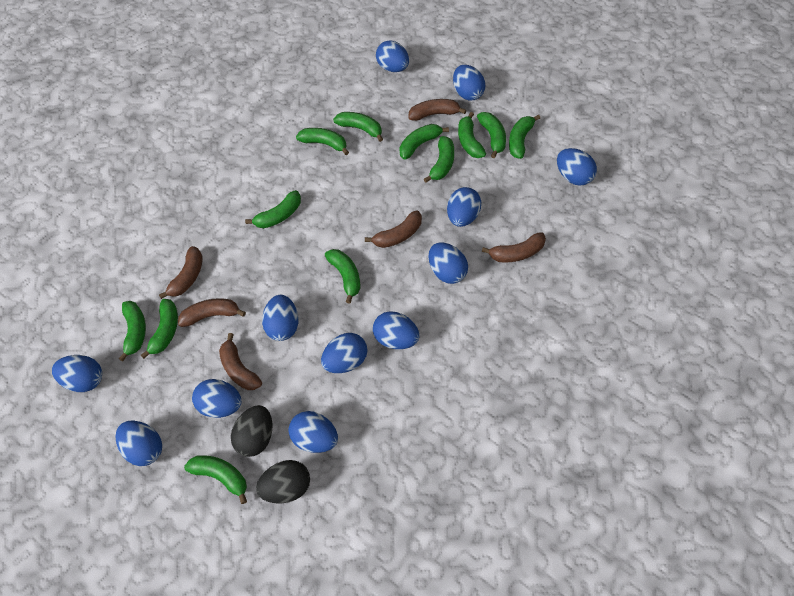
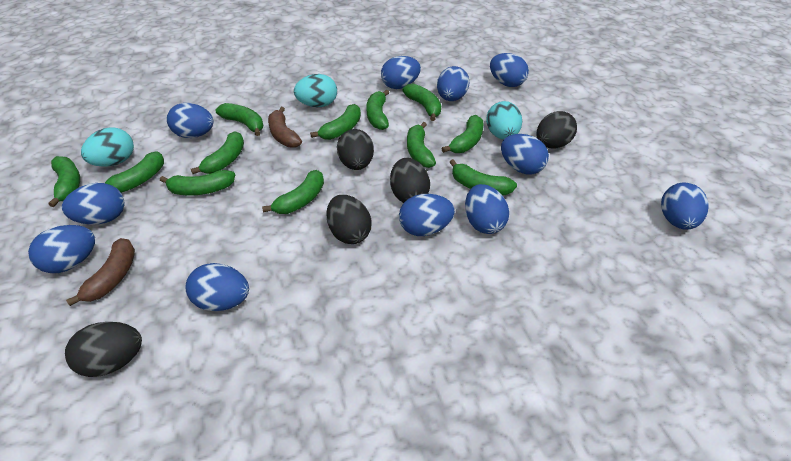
black egg: [231,405,272,457] [256,460,310,503] = 2 -> [65,322,142,377] [326,195,372,244] [337,129,374,170] [390,158,430,203] [537,111,577,148] = 5
blue egg: [52,355,102,392] [115,420,162,466] [192,379,241,418] [262,295,298,341] [288,411,338,453] [321,333,367,373] [373,311,419,349] [376,40,409,72] [429,243,468,284] [447,187,481,227] [453,65,485,101] [557,148,597,186] = 12 -> [28,225,95,273] [62,183,125,225] [167,103,214,138] [185,263,249,311] [381,56,421,89] [399,194,455,236] [437,66,470,101] [465,184,509,234] [490,53,529,87] [501,134,549,175] [661,183,708,230] = 11
brown banana: [159,246,202,299] [178,298,246,327] [219,333,262,390] [365,210,422,248] [408,99,466,121] [482,232,546,262] = 6 -> [66,238,135,306] [268,107,302,148] = 2
turquoise egg: none = 0 -> [81,127,134,167] [294,74,337,107] [486,101,522,139] = 3

